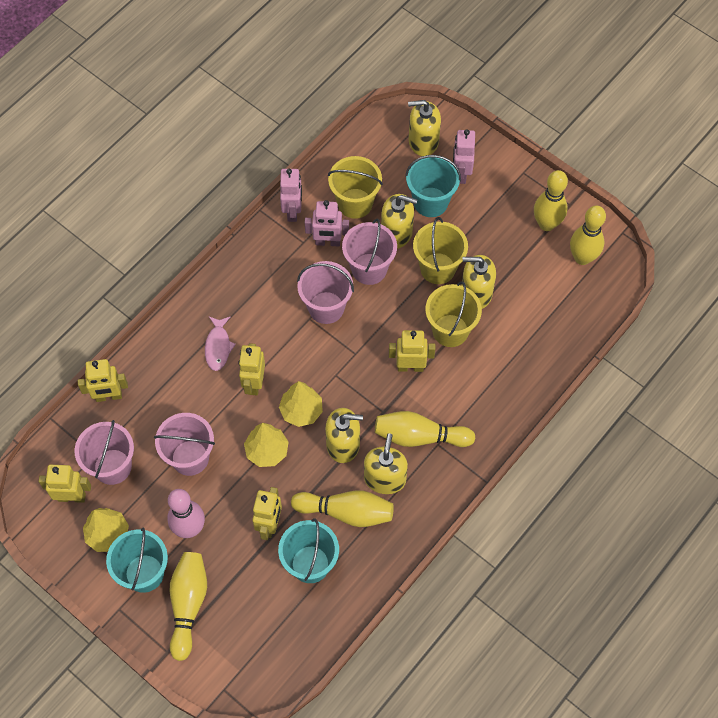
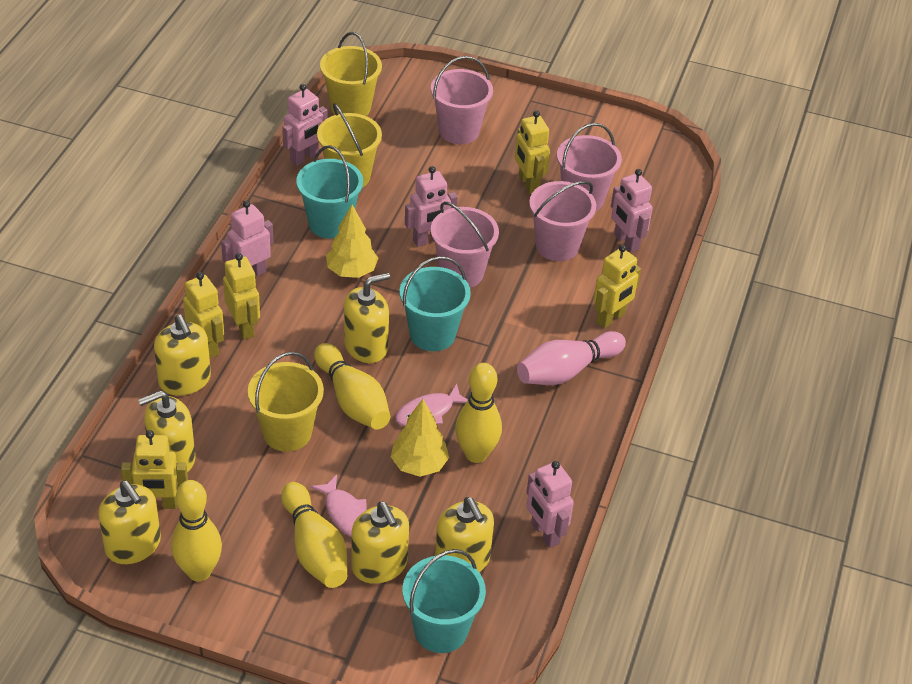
pink fish: [205,317,236,371] = 1 -> [310,475,367,537] [395,383,468,426] = 2
pink robot: [280,169,302,222] [305,200,349,246] [453,130,475,184] = 3 -> [221,200,273,276] [282,84,328,166] [405,166,458,247] [526,461,574,548] [611,169,653,253] = 5
yellow bowling pin: [170,552,207,661] [291,490,394,527] [375,411,475,447] [534,170,568,231] [570,205,606,265] = 5 -> [171,480,222,581] [281,482,347,588] [314,343,390,430] [455,363,502,463] = 4
yellow soap dispenser: [325,408,363,463] [364,433,408,494] [381,194,418,249] [408,100,441,156] [461,255,496,309] = 5 -> [98,481,161,564] [138,390,195,472] [154,315,211,396] [344,273,390,363] [351,502,409,584] [435,497,494,572] = 6
yellow tree: [83,508,129,552] [244,423,289,467] [279,381,323,427] = 3 -> [326,205,378,278] [391,399,449,477] = 2

